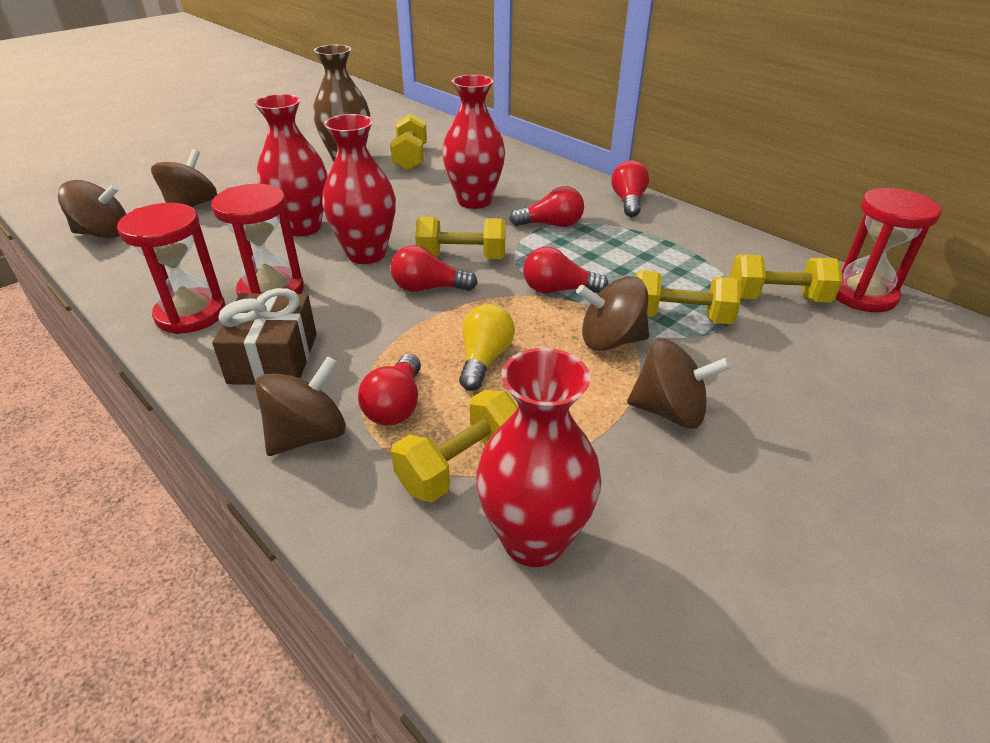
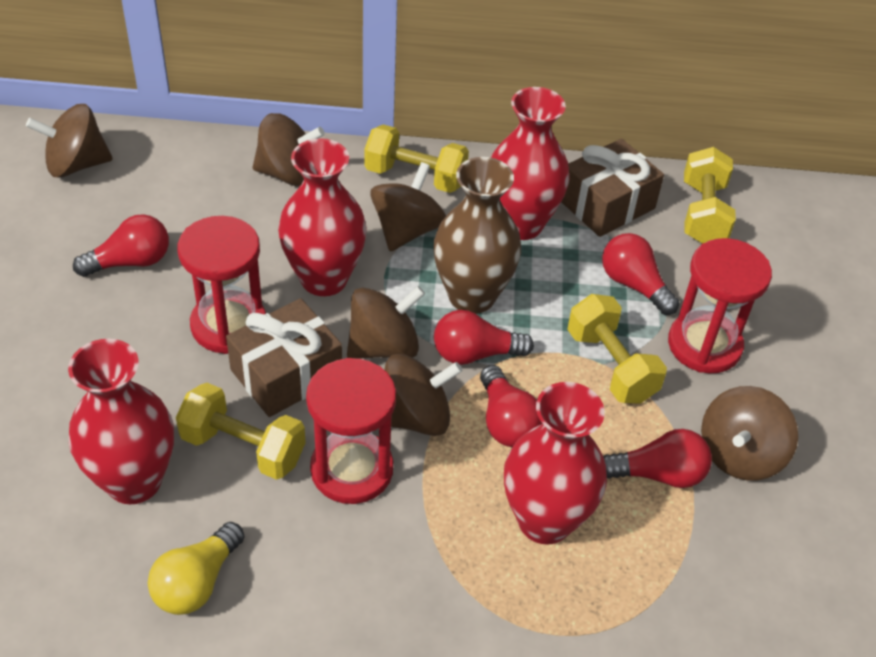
brown gift: [212,288,317,385] = 1 -> [226,298,342,417] [561,139,664,237] = 2
brown spinning top: [58,180,126,239] [151,149,217,207] [255,356,346,456] [576,276,649,351] [627,338,731,429] = 5 -> [26,104,113,178] [252,113,325,186] [347,286,425,358] [370,162,446,251] [384,354,462,436] [701,386,798,481] = 6
yellow dumbbell: [390,113,427,171] [391,390,518,502] [415,217,506,259] [636,270,741,325] [730,255,842,303] = 5 -> [176,383,306,480] [364,124,469,193] [567,294,667,404] [684,147,736,244] = 4

